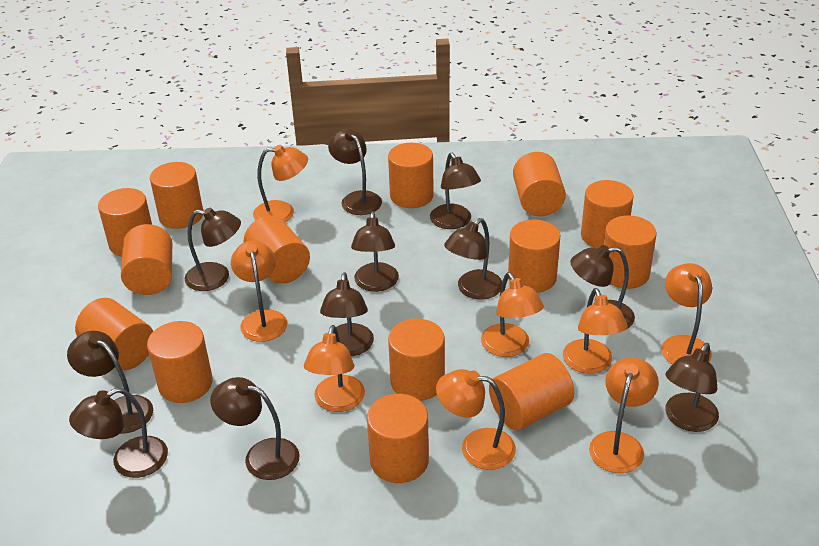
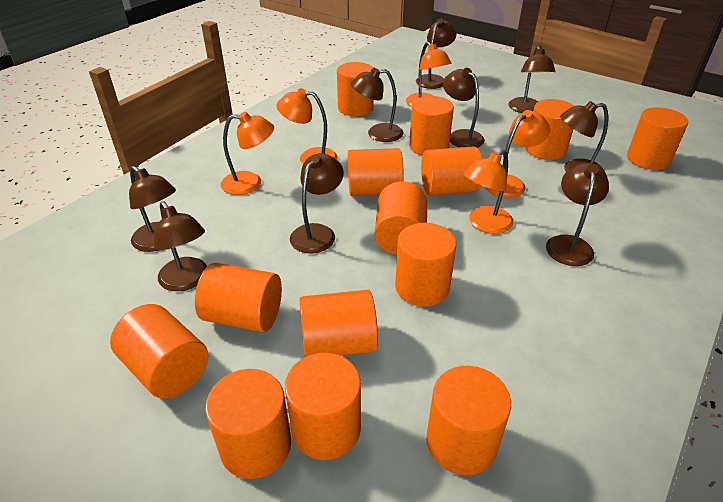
brown lamp: [67,331,153,434] [69,388,168,478] [185,208,241,291] [210,377,299,480] [320,272,374,356] [328,128,382,215] [351,211,399,292] [430,153,481,229] [444,218,502,299] [570,245,635,329] [665,343,719,432] = 11 -> [129,166,176,252] [154,201,207,291] [290,153,344,253] [351,68,404,142] [416,18,456,89] [443,68,485,148] [508,46,556,113] [546,163,609,266] [560,101,608,172] = 9
orange lamp: [231,240,287,342] [253,145,308,222] [304,325,365,412] [436,369,516,470] [481,272,544,357] [563,288,628,374] [589,357,659,473] [662,263,712,364] = 8 -> [221,112,274,195] [276,88,338,164] [406,42,452,107] [464,150,514,234] [485,110,550,198] = 5

